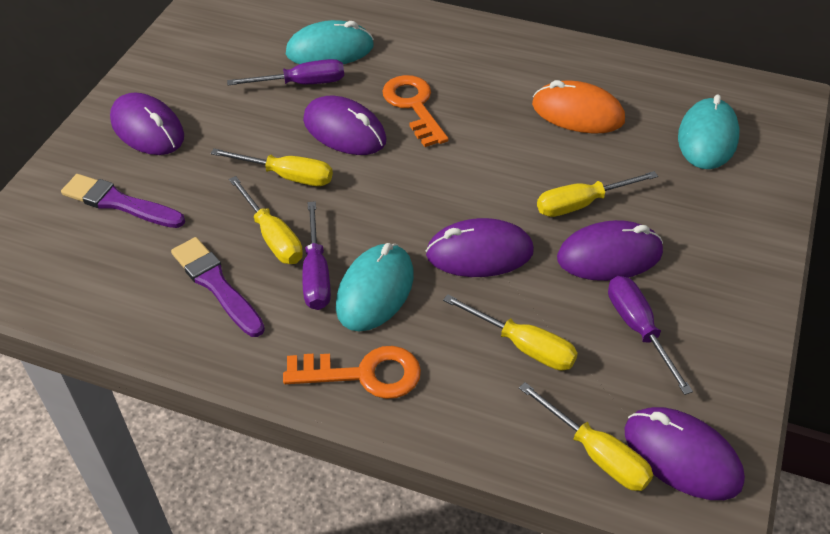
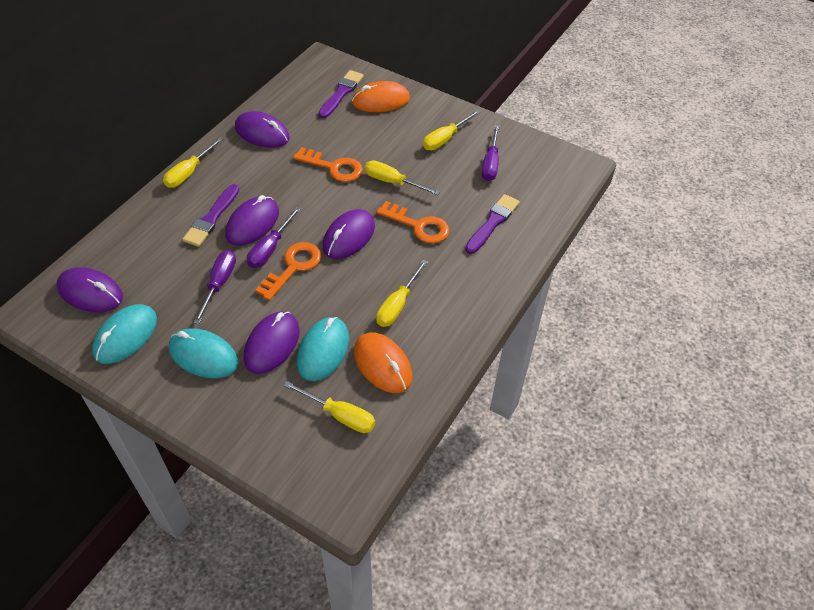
orange key: [283,346,421,399] [382,75,449,147] = 2 -> [255,242,321,301] [293,147,363,182] [377,201,449,243] = 3
orange mouse: [532,80,625,134] = 1 -> [352,81,410,112] [354,332,412,393] = 2
purple brush: [61,174,185,228] [171,237,265,337] = 2 -> [182,184,239,247] [318,70,364,119] [465,194,520,254] = 3

